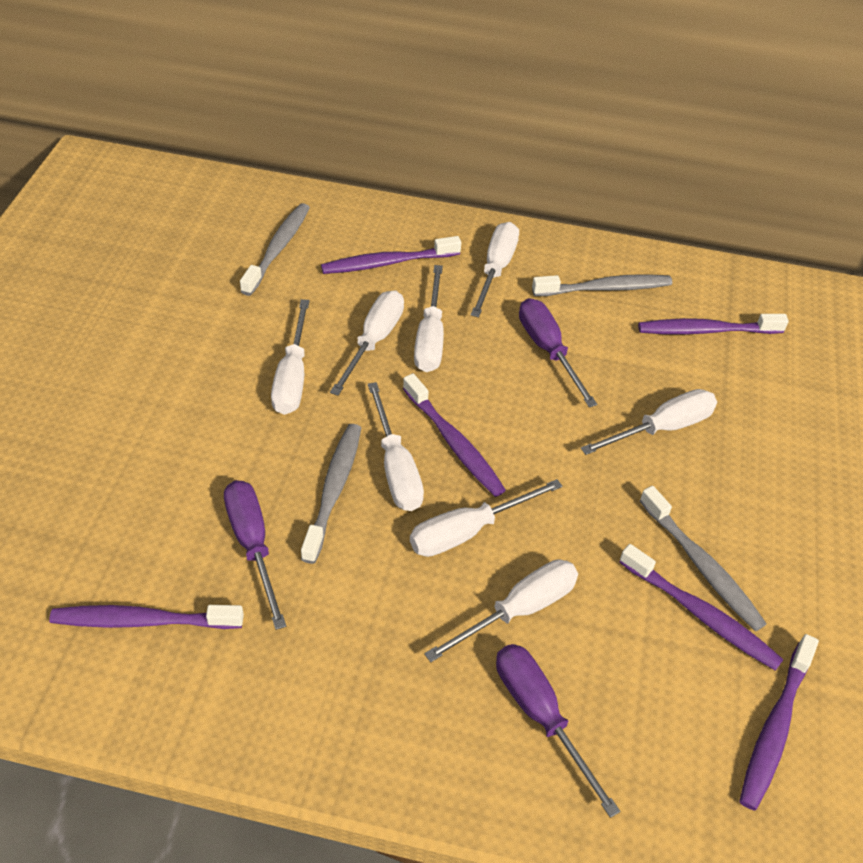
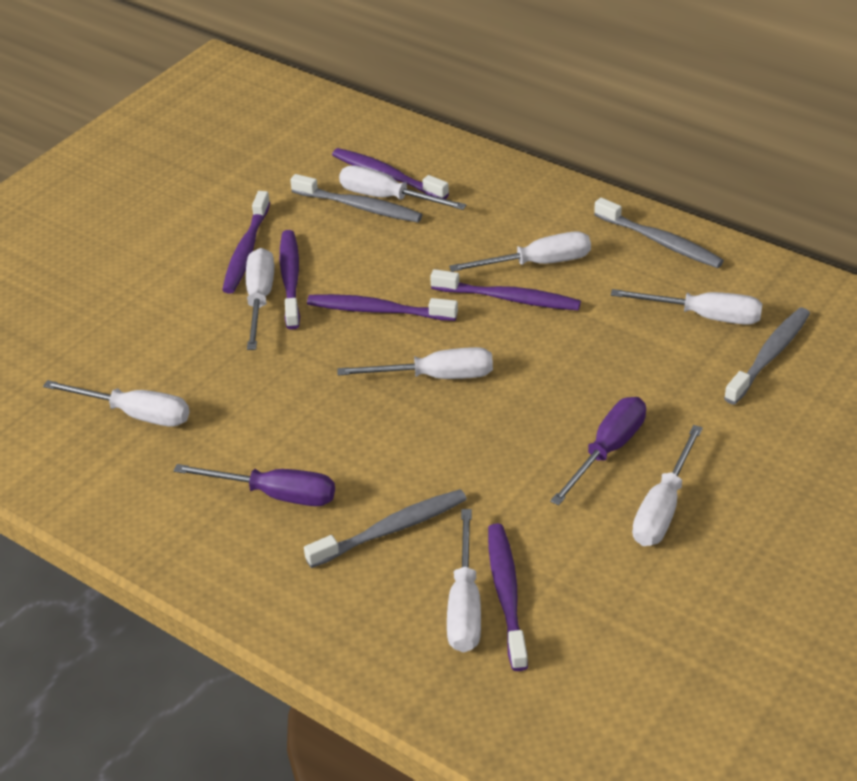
purple screwdriver: [224,480,286,630] [496,644,620,818] [519,298,597,407] = 3 -> [173,464,335,506] [550,397,646,506] = 2

